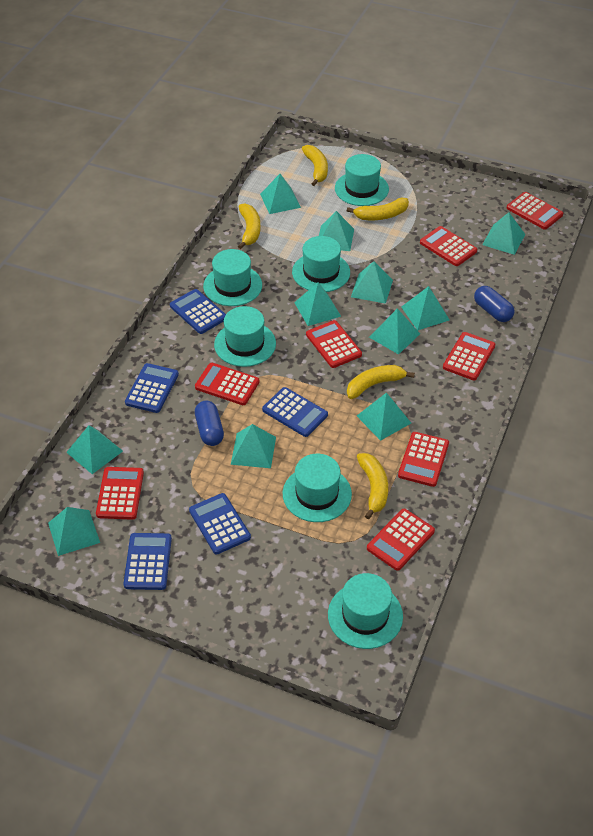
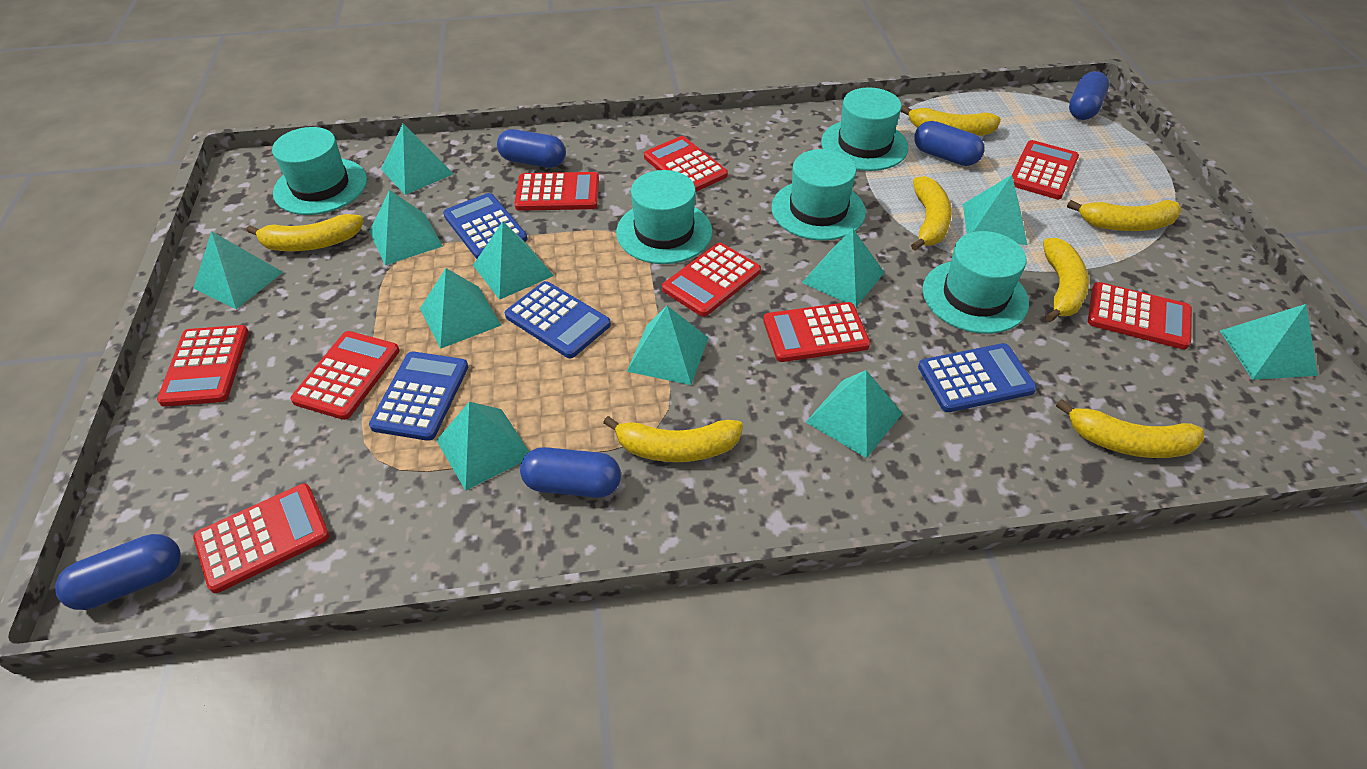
blue calculator: [123,533,172,590] [125,363,179,413] [170,289,226,334] [189,493,251,554] [262,387,328,437] = 5 -> [369,352,469,441] [443,193,527,259] [505,281,611,358] [918,343,1037,412] = 4
blue capsule: [195,401,224,446] [474,286,514,322] = 2 -> [55,534,181,610] [497,129,566,168] [520,447,621,498] [914,121,985,166] [1069,71,1109,120] = 5
red calculator: [96,467,144,520] [195,363,260,405] [306,320,362,368] [367,509,435,571] [398,432,449,487] [420,226,477,266] [443,332,495,380] [507,192,563,230] = 8 -> [157,325,249,407] [193,483,330,593] [290,331,400,420] [515,172,599,211] [644,136,728,192] [662,243,761,317] [763,302,870,362] [1012,140,1079,199] [1088,282,1192,349] = 9
turquoise hat: [203,249,262,306] [214,306,276,367] [283,454,352,522] [292,236,350,292] [328,573,403,649] [335,154,389,206] = 6 -> [272,127,367,215] [616,170,712,264] [771,149,866,241] [821,87,909,171] [923,231,1029,334] = 5
yellow banana: [238,203,261,249] [302,145,328,186] [347,198,409,220] [347,365,415,399] [357,453,388,519] = 5 -> [247,214,363,251] [603,416,743,462] [901,105,1001,136] [911,176,952,251] [1043,238,1089,322] [1056,399,1204,458] [1067,200,1182,231] = 7

